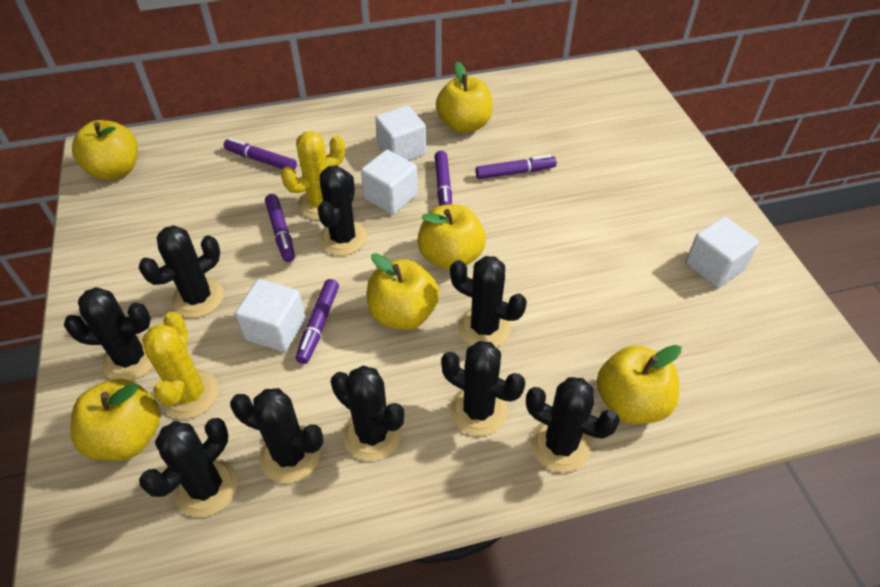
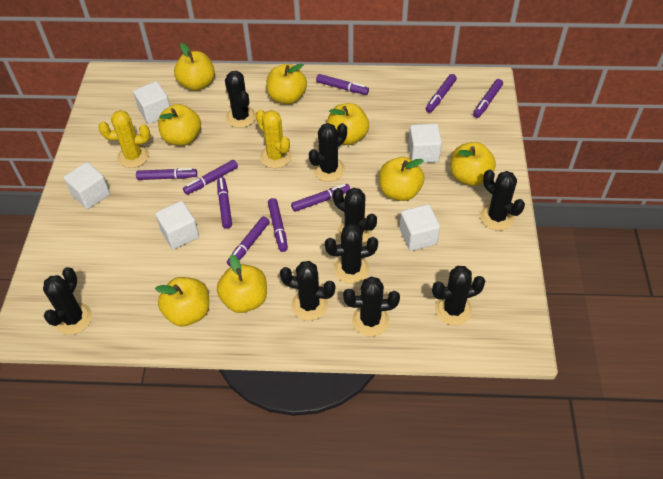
purple marker: [224,138,297,170] [265,194,295,262] [296,279,339,364] [435,151,452,206] [476,155,557,179] = 5 -> [136,168,197,180] [183,160,238,195] [217,177,232,229] [227,216,270,267] [268,198,288,252] [291,184,350,212] [316,74,369,95] [426,74,457,113] [473,79,503,118] = 9
white cube: [235,279,306,352] [361,150,418,215] [375,105,426,161] [686,217,759,288] = 4 -> [64,162,110,209] [133,81,170,124] [155,201,199,250] [400,204,440,251] [408,123,442,163] = 5
yellow apple: [71,379,161,461] [72,120,138,180] [367,253,439,330] [417,204,486,270] [436,61,493,133] [597,345,681,424] = 6 -> [155,277,209,327] [158,104,201,146] [174,43,215,91] [217,254,267,313] [267,64,307,104] [327,103,369,145] [379,157,424,201] [451,142,496,186] = 8

